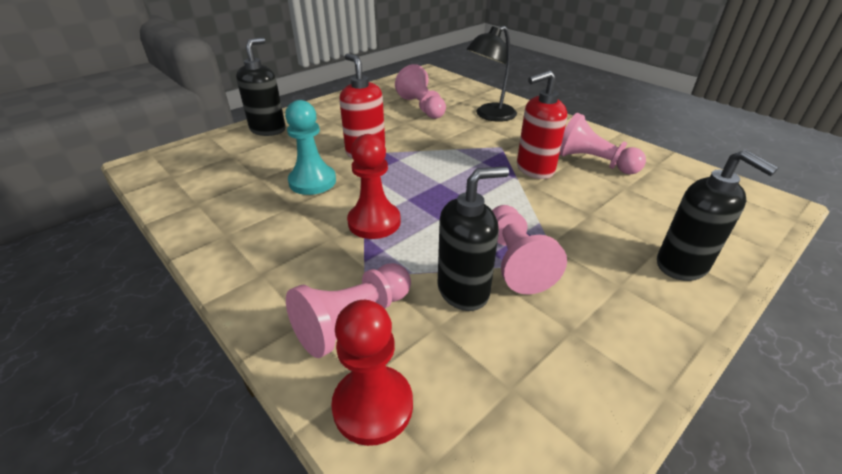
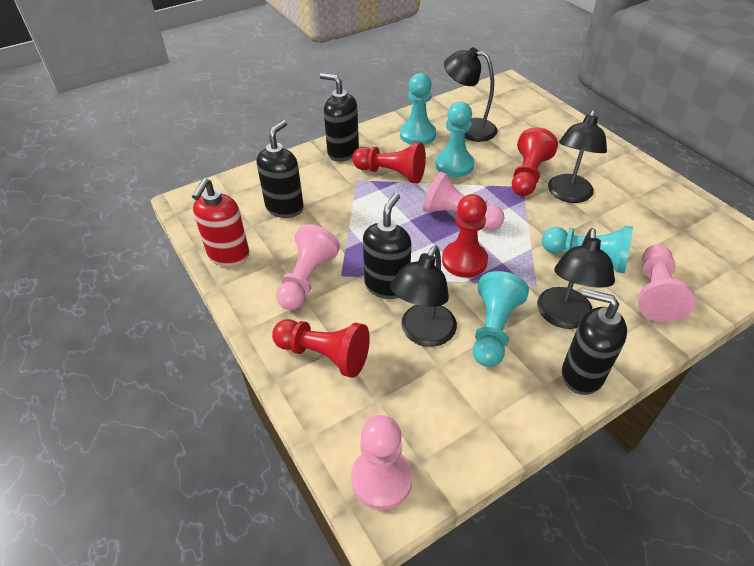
black lamp: [467,26,517,122] = 1 -> [390,246,457,347] [444,47,498,142] [537,228,615,329] [548,109,607,203] = 4
black soap dispenser: [236,37,286,136] [438,166,509,311] [657,150,779,281] = 3 -> [257,120,304,218] [320,73,359,162] [363,193,411,299] [562,289,627,395] = 4
red pawn: [331,300,413,446] [347,134,401,239] = 2 -> [272,319,370,378] [352,142,426,183] [442,194,488,278] [512,127,558,196] = 4
red soap dispenser: [339,53,385,158] [517,70,567,179] = 2 -> [192,178,249,267] = 1
turquoise pawn: [285,100,336,195] = 1 -> [400,73,436,145] [435,102,474,177] [473,271,529,367] [542,226,633,273] = 4

